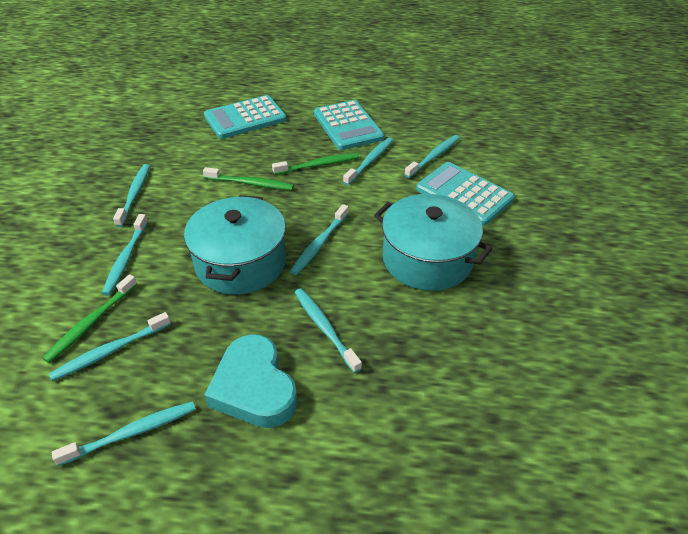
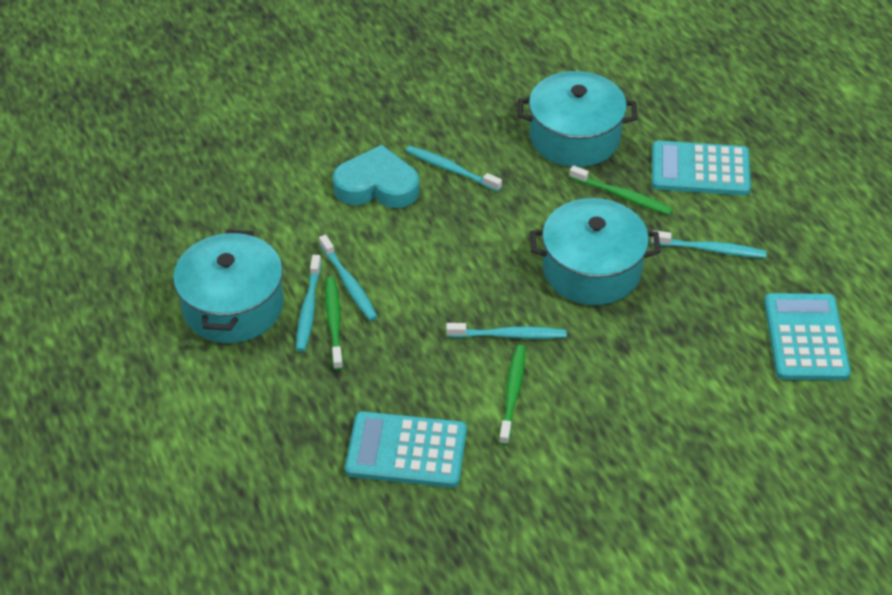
turquoise pot: [184,195,286,295] [374,194,492,291] = 2 -> [173,230,284,343] [518,71,638,167] [530,198,661,305] = 3
turquoise toothbrush: [49,312,171,381] [52,401,196,466] [102,214,148,296] [113,164,150,227] [290,204,349,275] [294,288,362,373] [343,137,393,185] [404,135,460,178] = 8 -> [296,255,322,352] [319,235,378,321] [406,146,502,192] [446,323,567,339] [651,230,767,258] = 5

